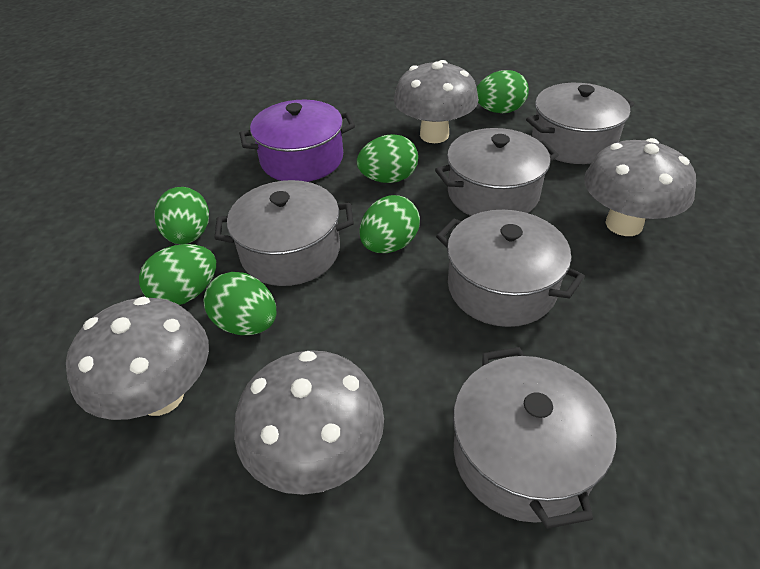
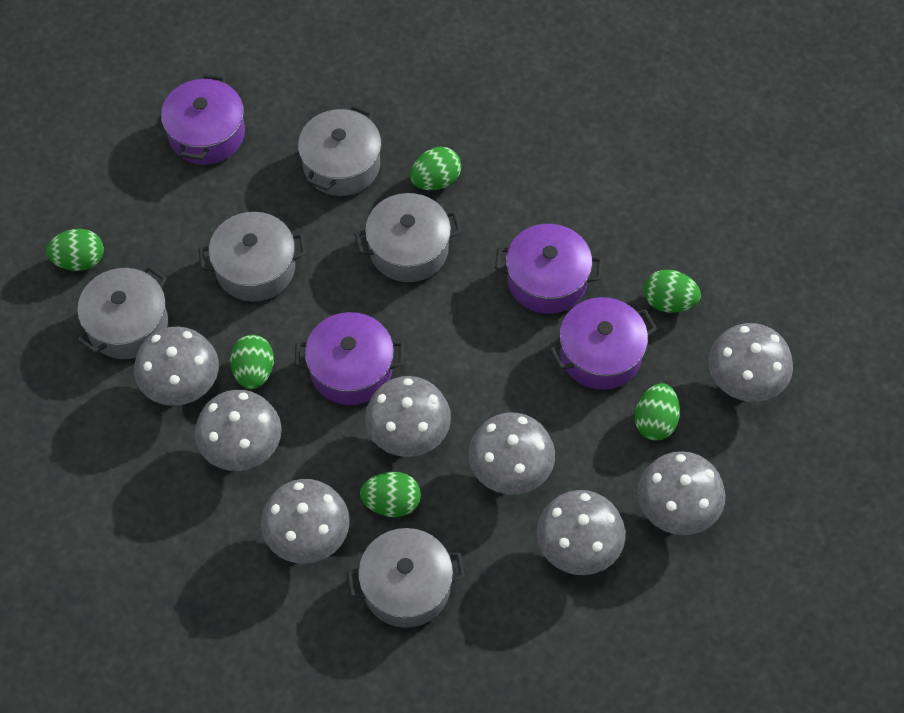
grey mushroom: [66,297,209,420] [234,350,384,495] [394,60,479,143] [584,138,696,236] = 4 -> [134,327,219,406] [195,390,282,471] [261,479,350,564] [365,376,451,457] [468,412,555,495] [537,490,625,575] [637,451,725,535] [708,323,793,402] = 8
purple pot: [239,100,355,182] = 1 -> [161,74,245,165] [295,312,404,405] [495,224,603,314] [549,297,657,390] = 4

